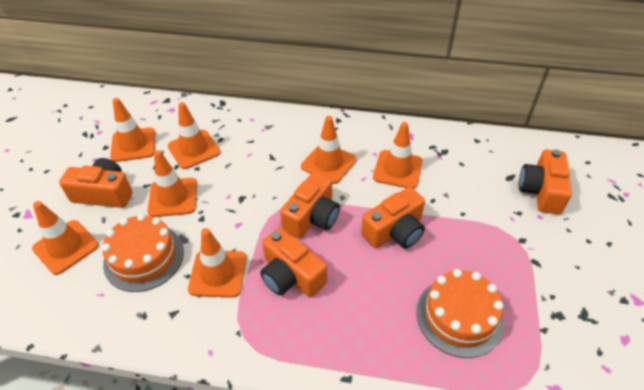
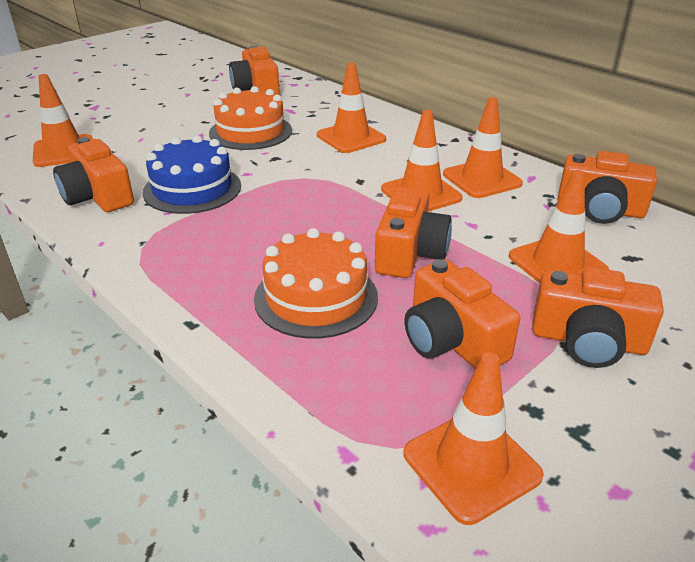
blue cake: none = 0 -> [143,135,241,214] = 1
orange camera: [59,158,132,208] [260,228,327,297] [280,172,340,238] [361,187,425,249] [519,149,572,214] = 5 -> [53,137,134,212] [229,45,280,95] [375,186,452,278] [404,259,520,369] [532,267,664,368] [558,151,657,224] = 6
orange traffic cone: [32,201,99,275] [110,98,155,162] [147,150,197,217] [168,102,220,169] [188,228,247,298] [301,116,356,184] [373,122,423,189] = 7 -> [33,74,93,167] [317,62,386,153] [381,110,463,212] [403,352,544,525] [443,97,523,198] [509,170,609,283] = 6

